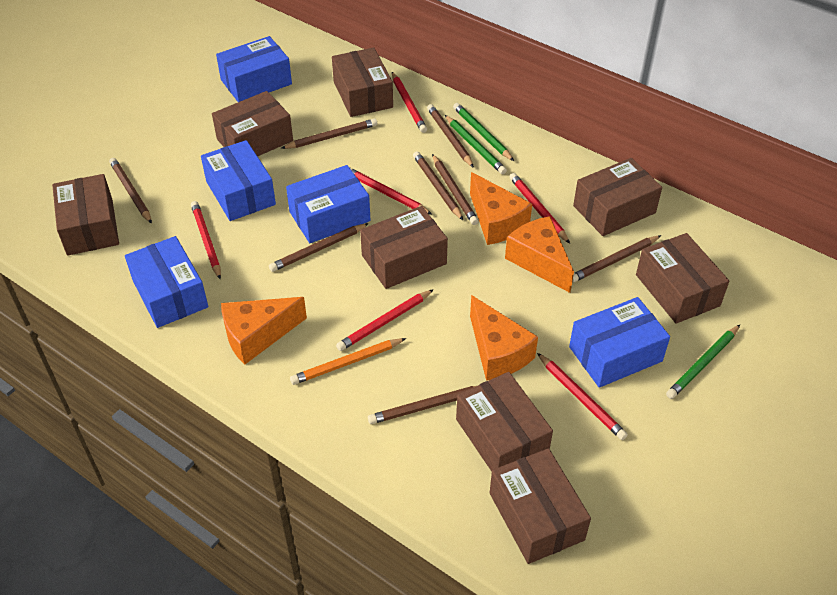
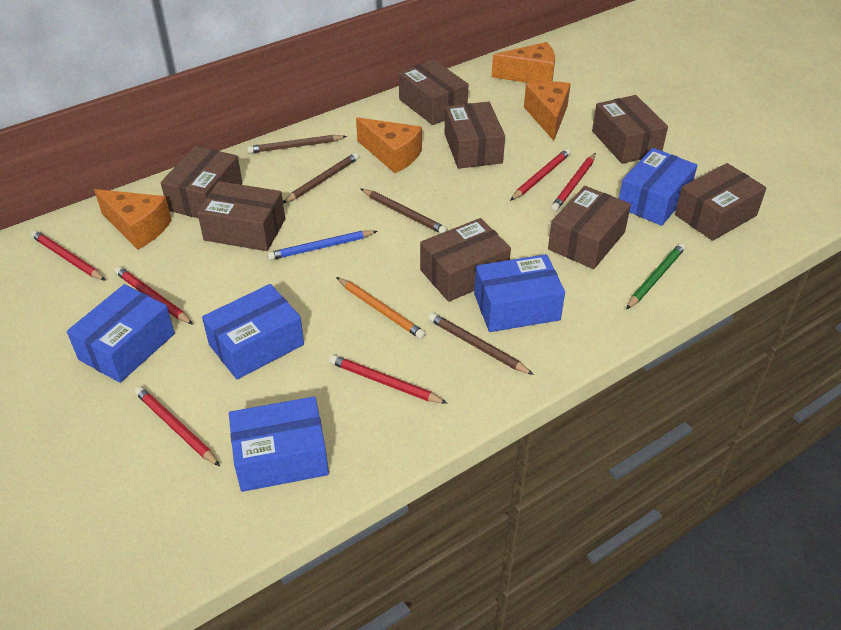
blue pencil: none = 0 -> [267,230,377,260] = 1
brown pencil: [109,158,152,224] [269,223,369,272] [281,118,377,149] [368,386,476,424] [413,151,463,220] [427,104,474,168] [432,154,479,225] [572,235,661,282] = 8 -> [247,135,347,154] [283,153,359,203] [361,189,447,233] [428,313,534,375] = 4
green pencil: [445,115,507,174] [453,103,514,161] [666,325,740,399] = 3 -> [626,243,686,309] = 1

